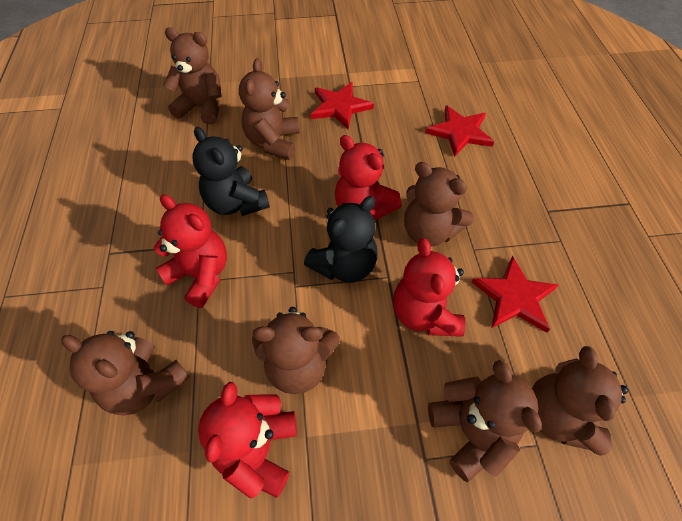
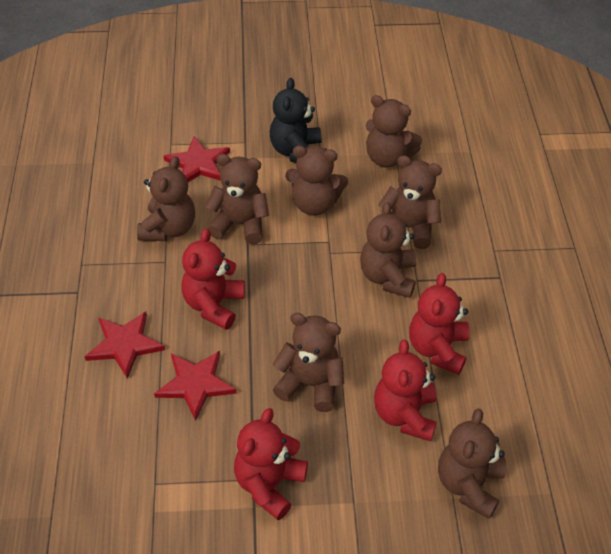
black teddy bear: [193,127,270,216] [304,196,378,283] = 2 -> [270,78,322,163] = 1
brown teddy bear: [61,331,190,416] [163,27,222,125] [239,58,299,160] [252,307,340,394] [404,162,474,246] [428,360,542,482] [532,346,628,456] = 7 -> [137,156,195,241] [205,154,269,244] [273,313,344,412] [285,146,348,216] [360,202,417,298] [366,95,422,168] [378,155,442,249] [438,409,506,519] = 8

